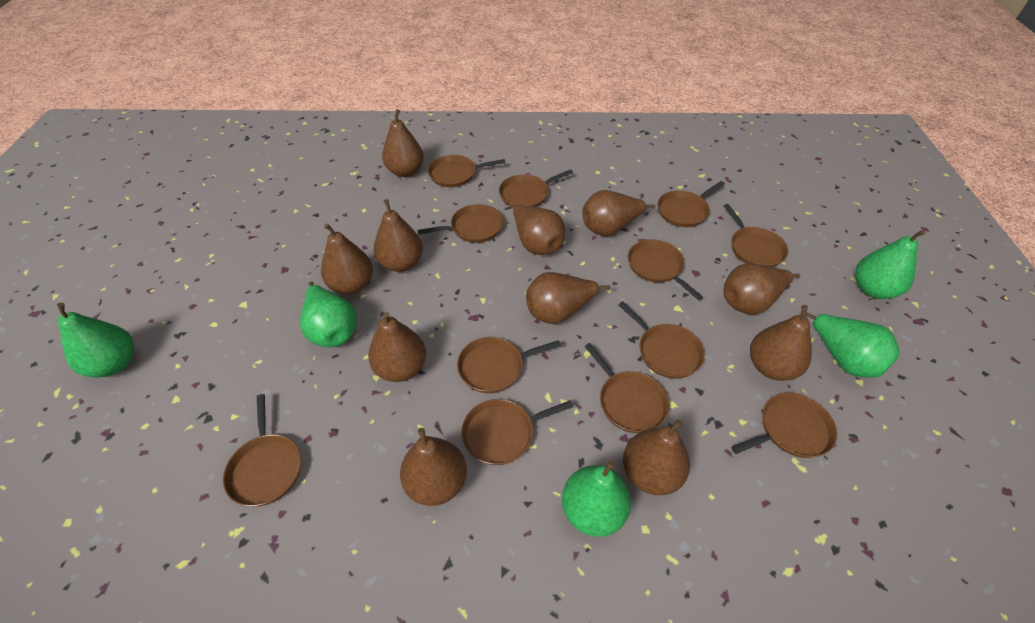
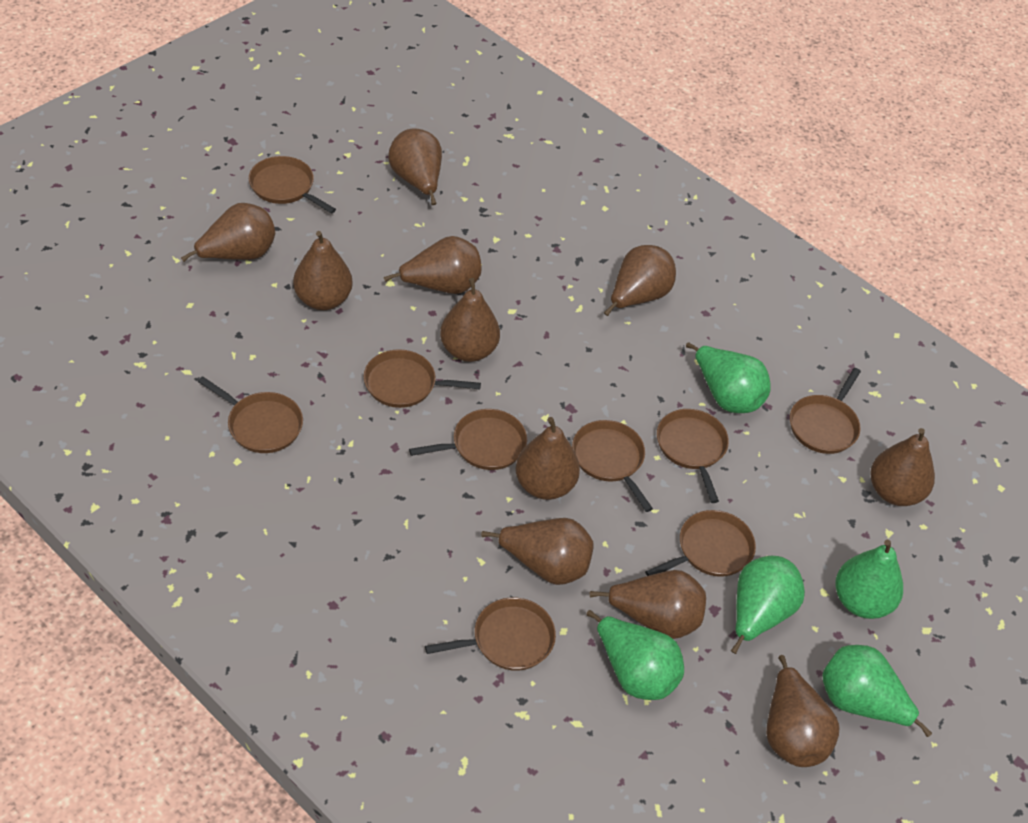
brown pan: [223,394,301,507] [418,204,503,243] [428,155,505,187] [457,337,561,393] [461,399,573,465] [499,169,573,207] [584,343,669,433] [618,301,705,379] [628,239,703,300] [658,181,725,227] [723,204,788,267] [731,393,837,458] = 12 -> [198,376,303,453] [249,156,336,214] [364,349,481,408] [409,409,527,470] [425,597,556,671] [572,420,653,512] [645,510,756,577] [657,409,729,503] [790,368,861,454] = 9

